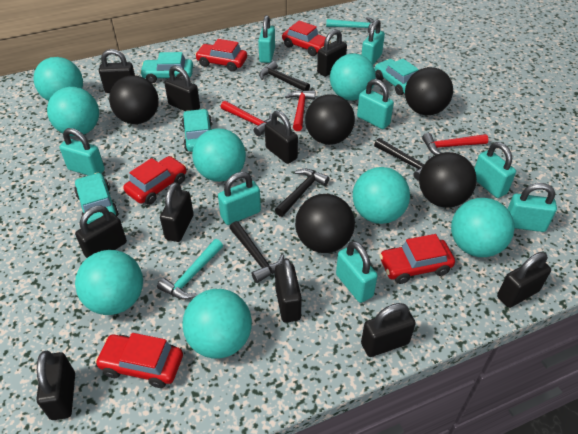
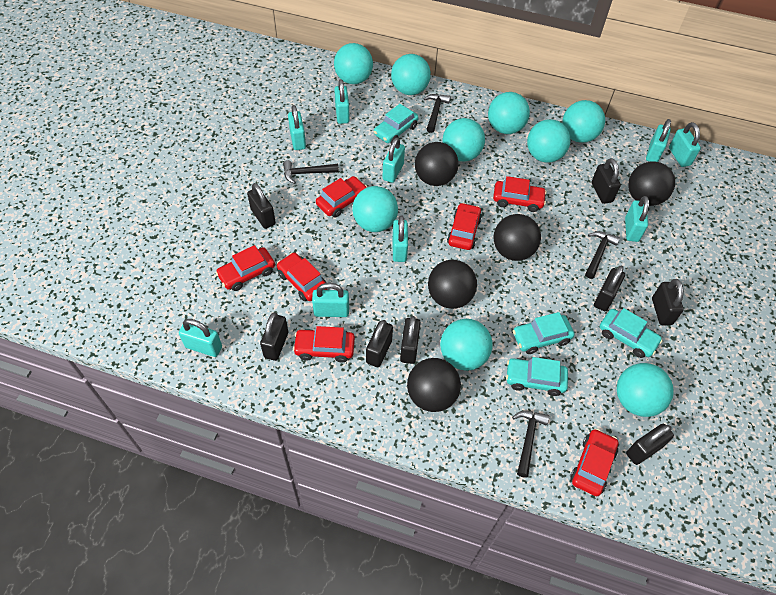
black padlock: [36,350,75,420] [75,206,127,258] [99,49,135,93] [160,182,194,242] [164,65,200,111] [265,111,298,164] [275,258,302,323] [317,29,347,77] [361,303,416,357] [497,252,551,308] = 10 -> [247,183,276,229] [260,313,288,361] [366,320,393,367] [400,316,421,364] [592,158,621,204] [594,266,625,311] [626,424,674,465] [652,279,684,325] = 8
red car: [95,333,183,388] [123,156,186,205] [195,39,247,72] [282,21,331,56] [379,234,455,284] = 5 -> [216,245,275,291] [277,252,327,301] [293,326,355,363] [316,176,367,217] [447,203,482,250] [493,176,547,212] [570,429,618,496] = 7
red hammer: [221,101,272,136] [285,90,315,131] [422,133,488,155] = 3 -> none = 0
turquoise ball: [34,57,83,101] [47,87,99,136] [75,250,143,315] [182,289,252,359] [192,128,246,182] [330,53,376,100] [353,167,410,224] [451,198,514,257] = 8 -> [334,43,373,84] [352,186,398,232] [391,54,431,95] [440,319,492,371] [442,118,485,162] [488,92,530,134] [527,119,571,163] [562,100,605,143] [617,363,674,417] = 9
turquoise hammer: [157,239,223,300] [326,17,376,33] = 2 -> none = 0
turquoise padlock: [59,128,105,176] [218,172,261,225] [258,15,275,63] [336,241,378,303] [357,79,394,129] [361,20,385,65] [474,142,516,198] [508,183,557,232] = 8 -> [179,319,222,357] [288,105,306,150] [312,283,349,317] [334,79,350,124] [383,138,405,183] [392,215,408,262] [625,196,649,242] [646,119,671,162] [669,122,701,167] = 9

